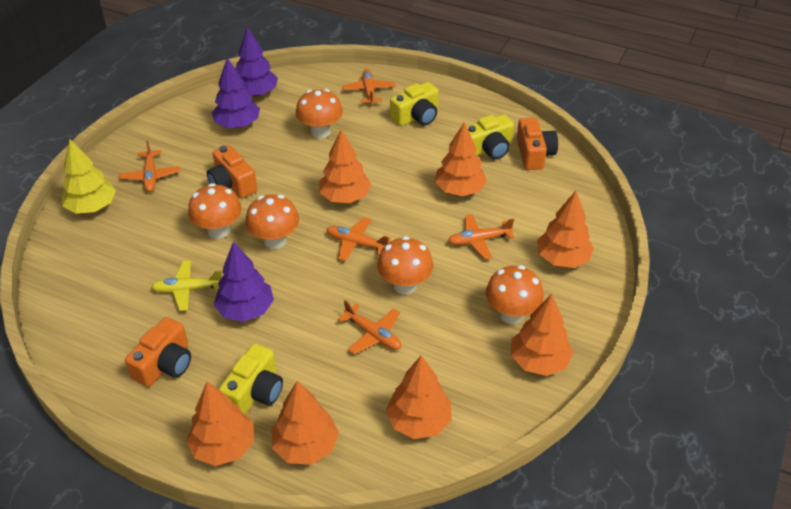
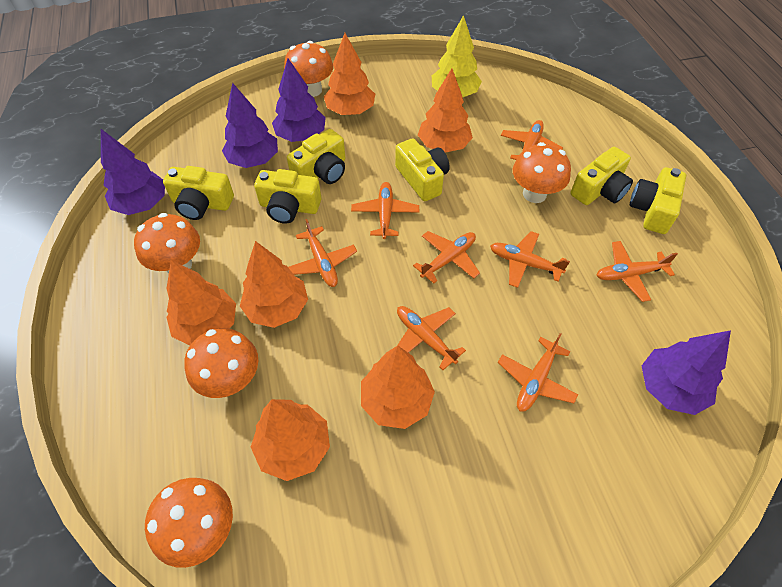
orange camera: [125,317,191,387] [207,145,257,198] [517,118,558,170] = 3 -> none = 0
orange plane: [120,140,180,192] [326,217,391,261] [338,300,402,354] [342,69,396,105] [448,214,515,259] = 5 -> [288,219,357,287] [351,182,419,239] [397,306,466,370] [413,231,480,283] [490,231,570,288] [498,333,578,412] [501,120,563,160] [596,241,678,302] = 8
orange tree: [186,381,254,466] [272,381,339,465] [319,129,371,203] [386,356,452,439] [435,122,487,196] [511,294,573,376] [537,191,594,268] = 7 -> [166,260,236,346] [240,241,308,328] [251,399,330,481] [324,33,375,115] [361,346,435,429] [418,68,473,153] = 6
purple tree: [212,58,260,128] [214,242,274,322] [236,27,278,97] = 3 -> [101,129,165,215] [222,83,278,168] [272,58,326,142] [641,330,731,415] = 4
yellow camera: [219,343,283,414] [390,82,439,126] [467,114,514,160] = 3 -> [163,166,234,220] [254,169,321,224] [287,129,345,184] [395,138,450,201] [571,147,633,205] [630,167,686,234] = 6
yellow plane: [151,260,222,311] = 1 -> none = 0

